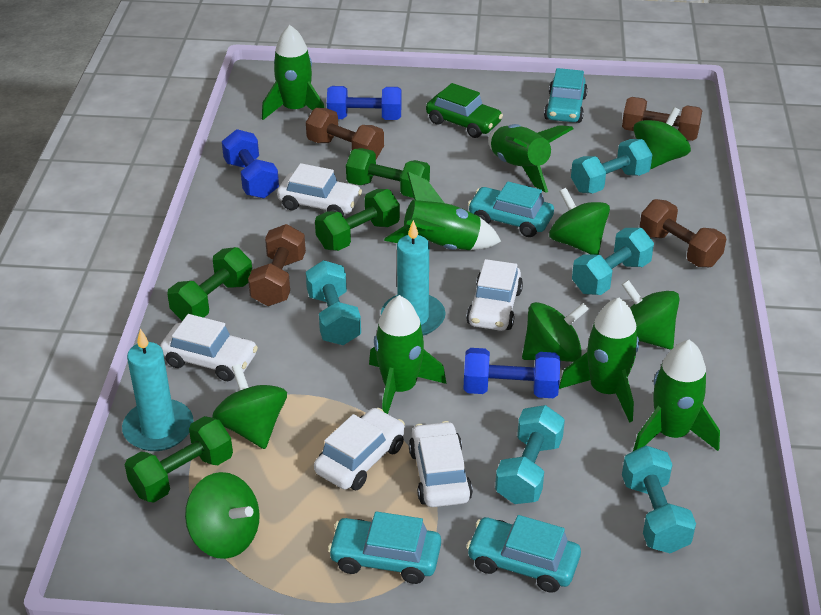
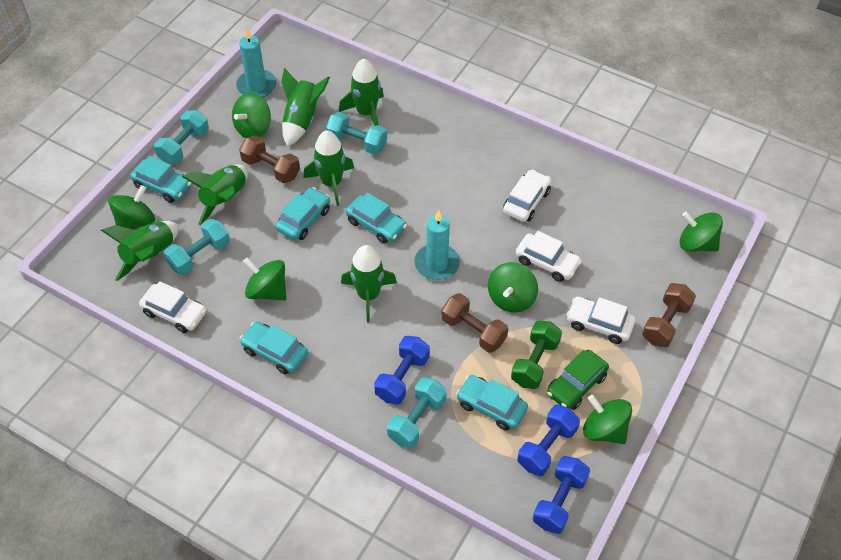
brown dumbbell: [248,224,306,306] [306,108,384,159] [622,97,702,141] [639,199,726,267] = 4 -> [239,135,300,183] [441,293,508,353] [642,283,696,347] = 3
green dumbbell: [125,416,233,502] [167,247,252,321] [315,189,400,251] [346,148,430,198] = 4 -> [511,321,562,389] = 1
turquoise car: [328,511,441,584] [466,515,581,593] [468,181,554,237] [544,68,588,123] = 4 -> [130,156,191,203] [240,322,308,374] [275,187,330,240] [346,192,407,244] [456,375,528,431] = 5
turquoise dumbbell: [306,260,361,345] [495,405,565,504] [571,139,653,193] [572,228,654,295] [622,445,696,553] = 5 -> [154,110,209,164] [164,219,230,275] [326,112,387,155] [387,377,446,448] = 4
white car: [160,314,258,381] [277,163,362,215] [314,408,405,490] [409,421,473,507] [466,259,523,331] = 5 -> [139,281,206,333] [503,170,551,222] [516,231,582,282] [566,297,636,344] = 4

